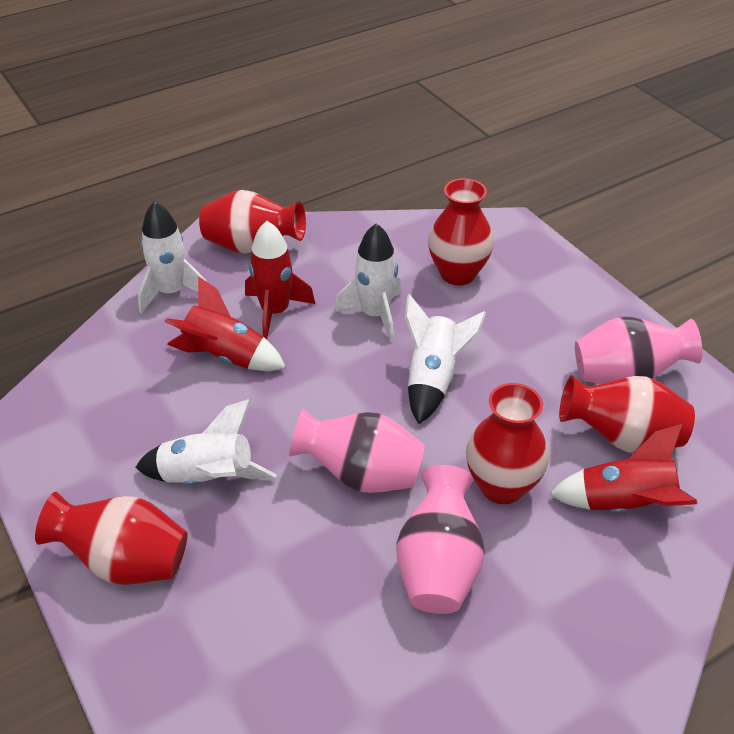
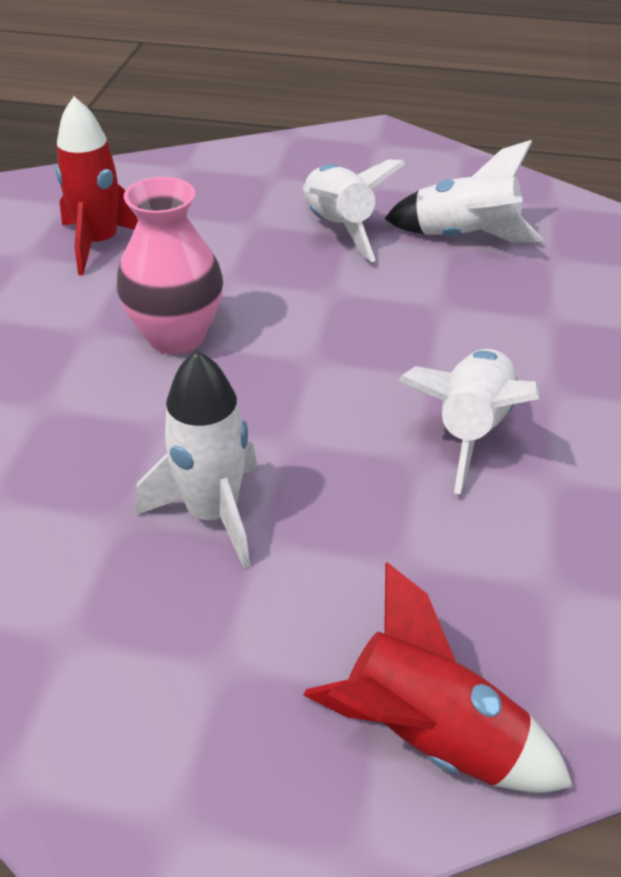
pink vase: [289,408,425,493] [396,465,485,614] [575,317,702,384] = 3 -> [117,177,223,354] = 1
red rocket: [165,276,286,371] [245,221,315,340] [550,424,697,512] = 3 -> [55,97,138,276] [303,562,573,793] = 2
red vase: [35,492,188,585] [199,190,306,254] [428,178,494,286] [466,383,549,504] [559,375,695,453] = 5 -> none = 0

